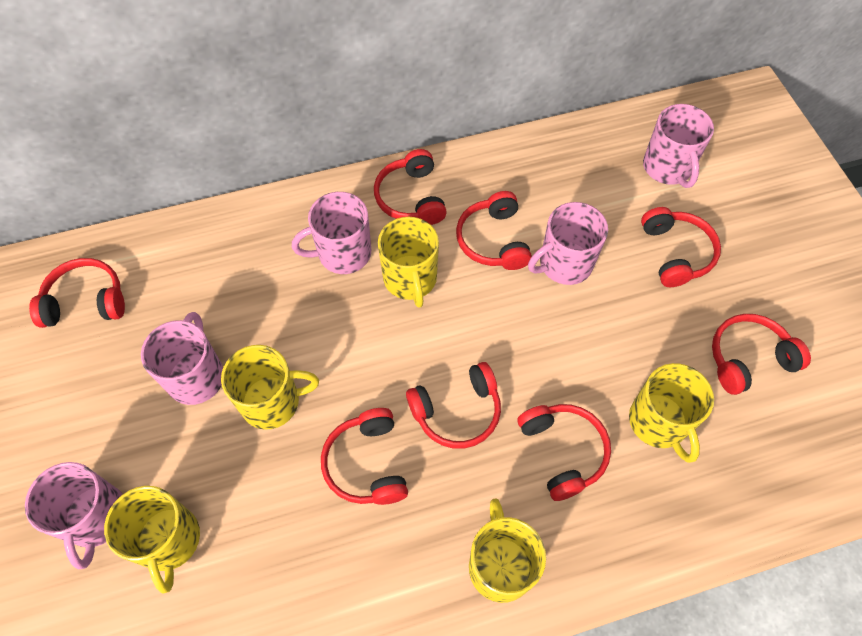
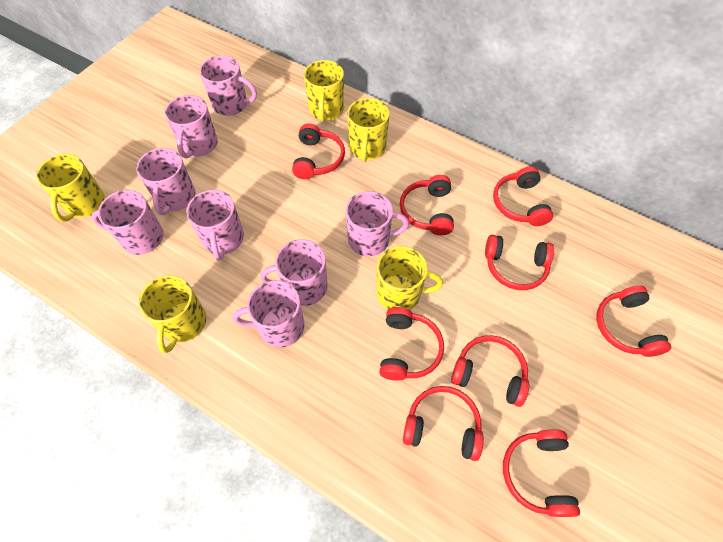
pink mug: [25,462,123,570] [141,312,223,405] [292,192,371,274] [528,202,608,285] [643,104,714,188] = 5 -> [92,190,164,255] [136,148,195,215] [165,95,218,158] [186,190,244,261] [199,55,257,116] [233,280,305,347] [260,239,328,306] [345,191,409,256] = 8
red headphones: [29,258,125,328] [321,408,408,505] [374,149,447,225] [406,362,501,449] [456,191,532,270] [517,404,611,501] [641,207,721,287] [712,314,811,395] = 8 -> [292,123,345,179] [379,307,444,381] [400,175,454,235] [403,386,484,461] [451,335,529,407] [485,235,554,290] [493,167,553,226] [503,429,580,517] [596,286,671,357] = 9

